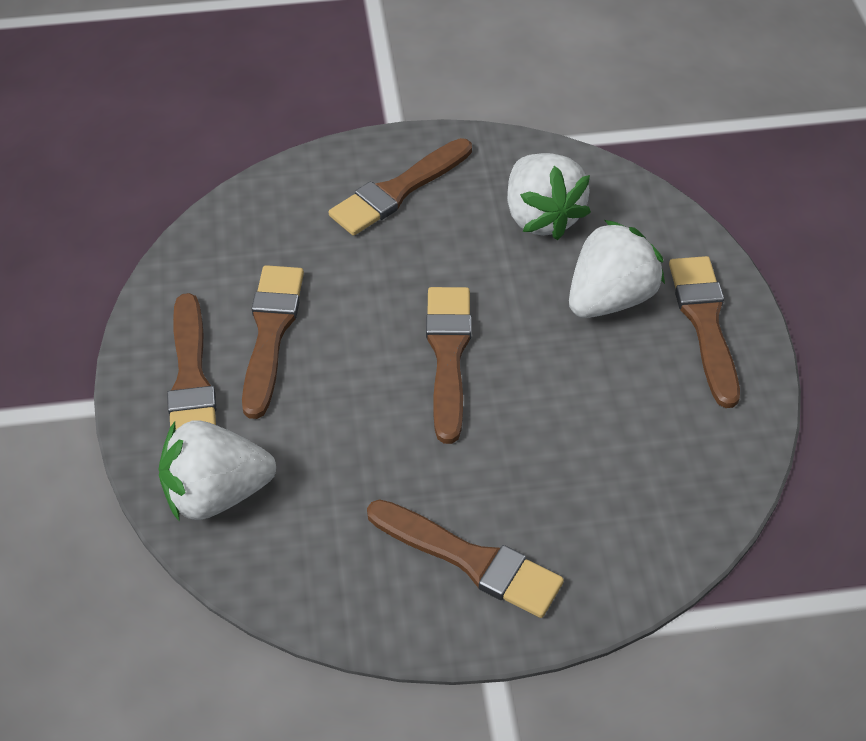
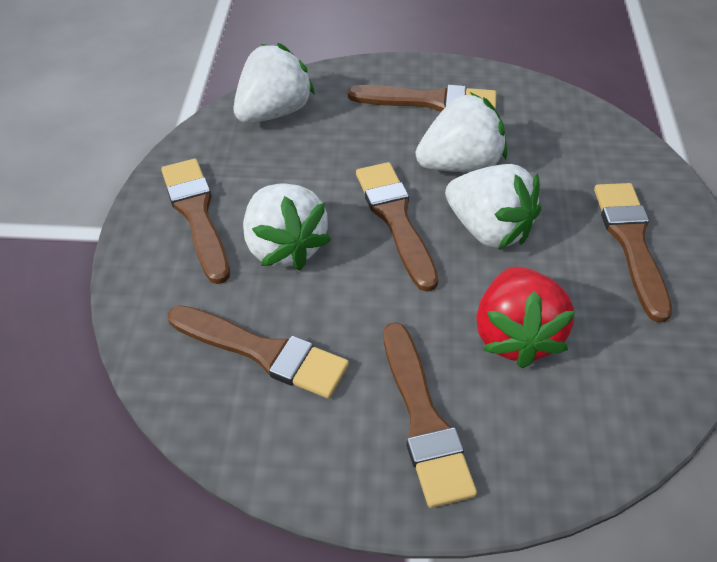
red strawberry: none = 0 -> [476,267,576,368] = 1
white strawberry: [158,420,276,522] [507,153,591,240] [569,220,665,318] = 3 -> [234,43,315,123] [243,183,331,270] [416,92,507,172] [445,164,541,250] = 4

